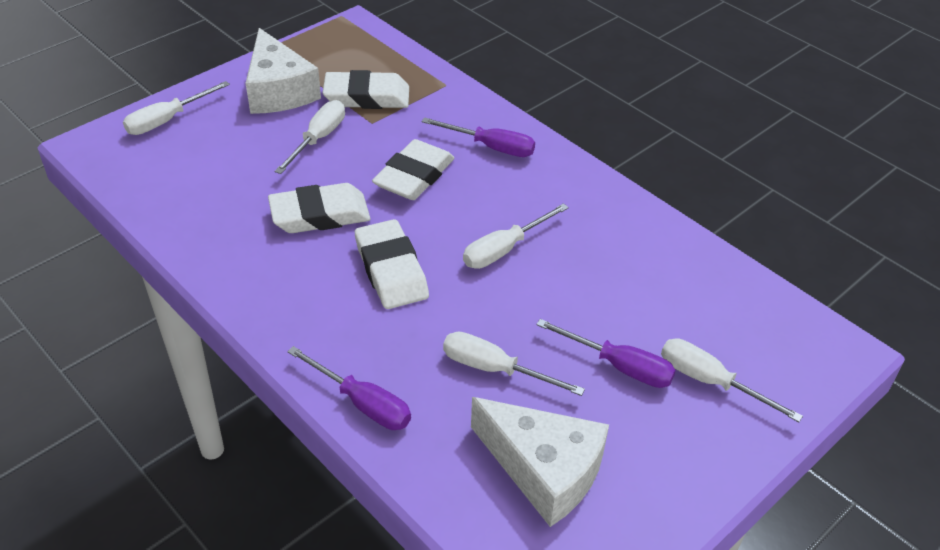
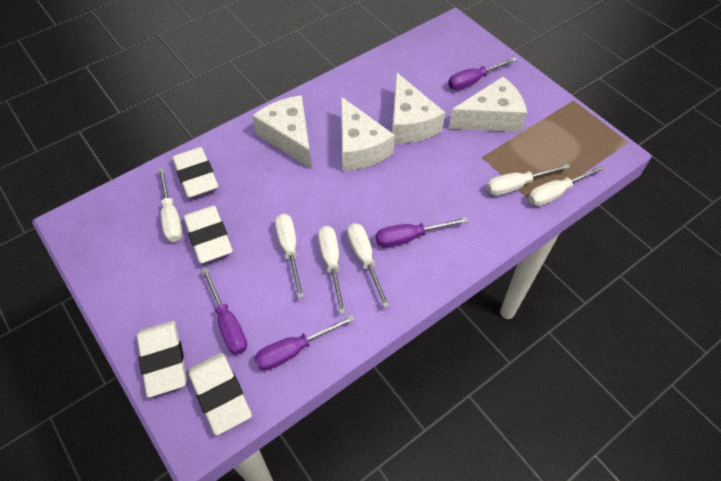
purple screwdriver: [287,346,411,430] [422,117,535,157] [536,319,676,388] = 3 -> [201,267,247,355] [254,315,355,370] [376,217,469,247] [448,57,517,90] = 4
white cheese: [246,28,321,114] [471,397,609,527] = 2 -> [252,95,312,169] [341,97,395,171] [392,72,445,144] [449,77,527,132] = 4
white screwdriver: [123,81,230,135] [275,100,345,174] [443,331,585,396] [463,203,569,269] [661,338,803,422] = 5 -> [158,167,183,242] [275,214,304,299] [318,226,346,314] [347,223,390,308] [487,164,571,196] [528,165,606,206] = 6

